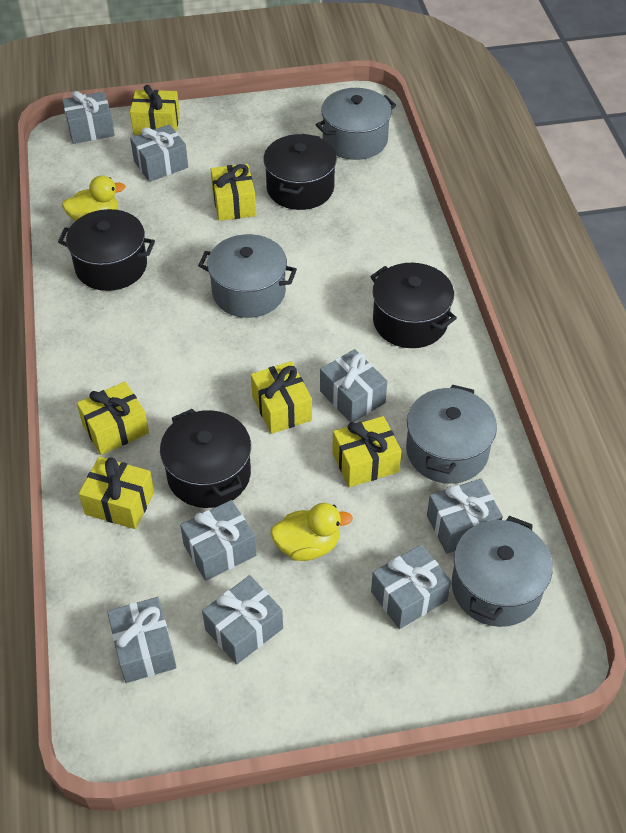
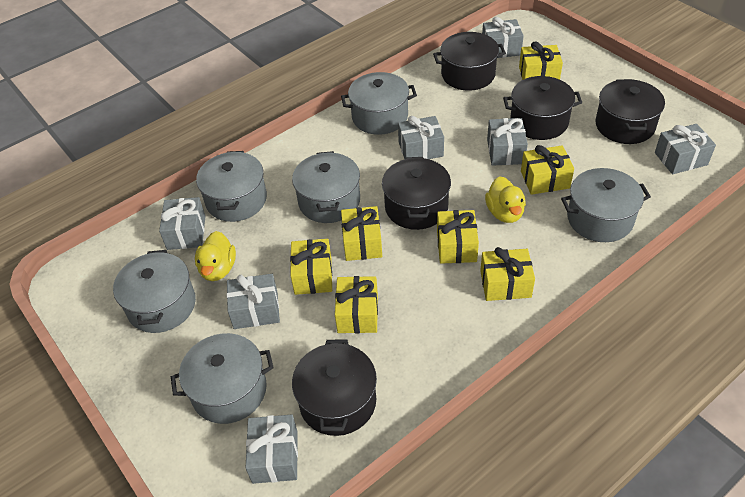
black pot: [58,209,155,291] [160,409,251,508] [263,134,337,210] [370,263,457,348] = 4 -> [292,339,377,436] [382,157,451,230] [433,32,506,91] [503,76,582,140] [596,79,665,144] = 5
grey gift: [62,91,115,144] [107,597,176,683] [130,124,188,182] [180,500,256,581] [202,575,283,665] [320,349,387,422] [371,544,451,629] [427,479,503,554] = 8 -> [159,197,205,250] [227,274,280,329] [246,415,298,484] [398,116,444,159] [482,17,524,58] [487,118,528,166] [655,124,716,174] = 7
grey pot: [198,234,297,318] [316,88,396,160] [406,385,497,484] [452,516,553,627] = 4 -> [113,250,196,333] [171,333,274,424] [196,151,267,222] [292,151,360,223] [341,72,417,135] [561,168,651,242] = 6
yellow gift: [77,382,149,455] [79,457,154,529] [130,85,180,135] [211,164,256,221] [251,361,312,434] [332,416,401,487] = 6 -> [290,239,332,295] [335,276,378,333] [341,206,382,261] [437,210,479,264] [480,247,535,301] [519,41,563,80] [521,145,574,195] = 7

